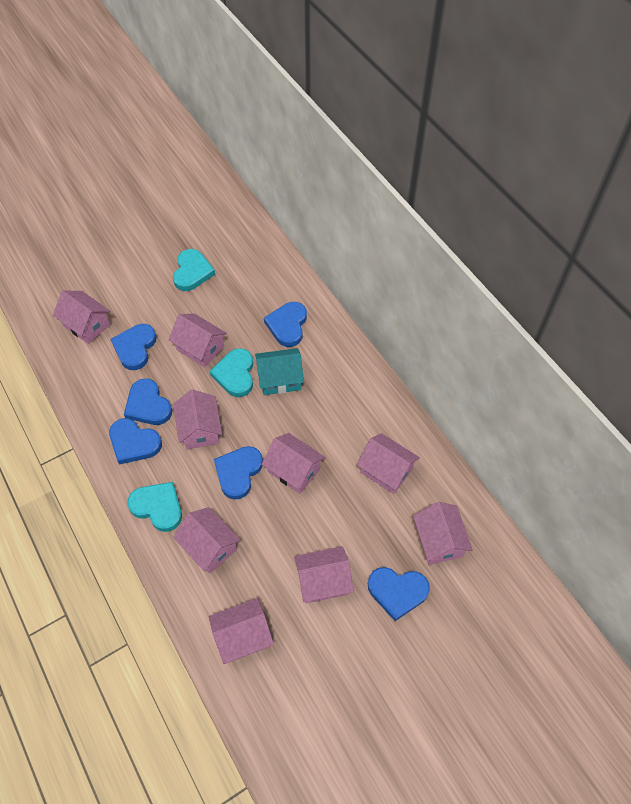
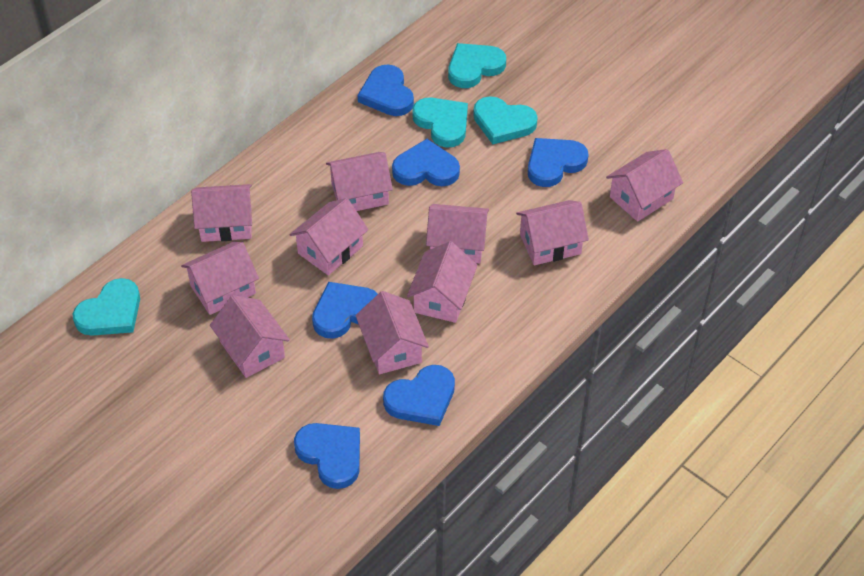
pink house: [53,291,110,344] [168,313,227,368] [173,389,222,450] [173,507,241,574] [209,598,274,664] [262,433,325,494] [294,546,354,604] [357,433,420,494] [413,502,473,565] = 9 -> [181,242,259,315] [191,184,252,242] [210,295,290,378] [289,198,369,275] [326,152,393,211] [355,291,429,374] [407,241,478,323] [426,204,489,263] [516,200,589,265] [606,149,683,222] = 10
turquoise heart: [127,482,182,532] [173,249,215,291] [210,348,253,397] = 3 -> [73,278,140,336] [412,98,468,148] [448,43,506,88] [473,96,538,144] = 4
turquoise house: [255,348,304,395] = 1 -> none = 0

